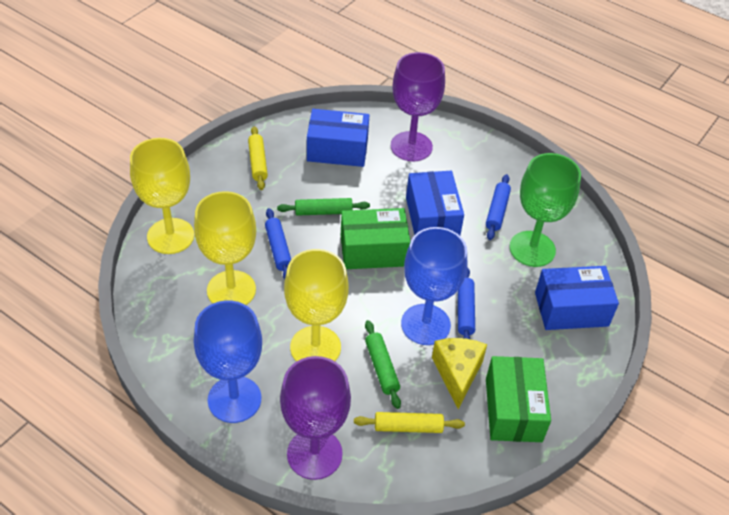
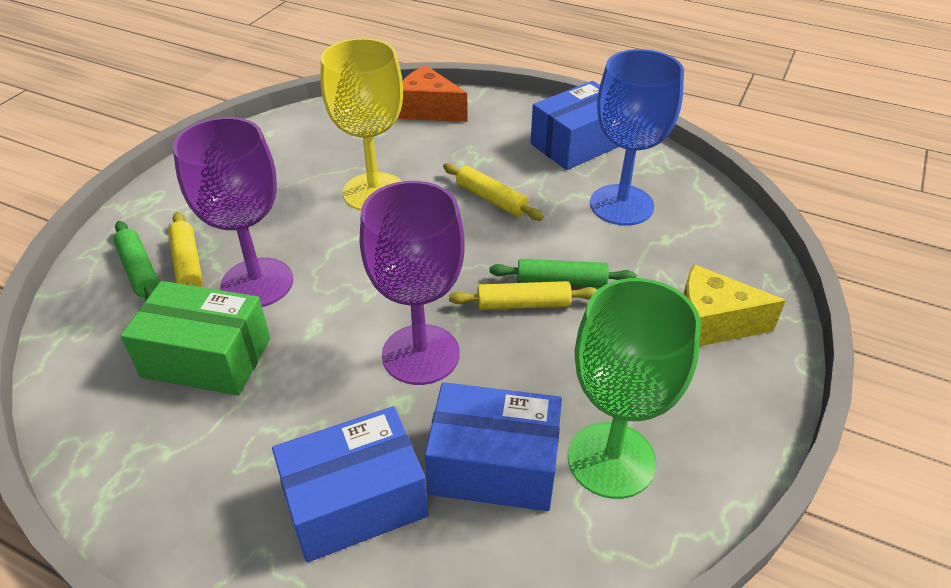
blue goblet: [194,301,262,423] [401,227,467,345] = 2 -> [590,49,684,226] = 1
blue rolling pin: [265,208,291,279] [458,267,475,339] [486,174,511,240] = 3 -> none = 0
green box: [341,208,410,269] [486,356,551,442] = 2 -> [121,281,270,395] = 1
orange cheese: none = 0 -> [399,65,468,122] = 1
yellow goblet: [130,138,194,254] [194,191,256,305] [284,249,349,362] = 3 -> [320,38,403,211] = 1
yellow rolling pin: [248,126,268,190] [354,412,465,433] = 2 -> [168,212,203,287] [443,163,544,221] [449,281,597,310] = 3

